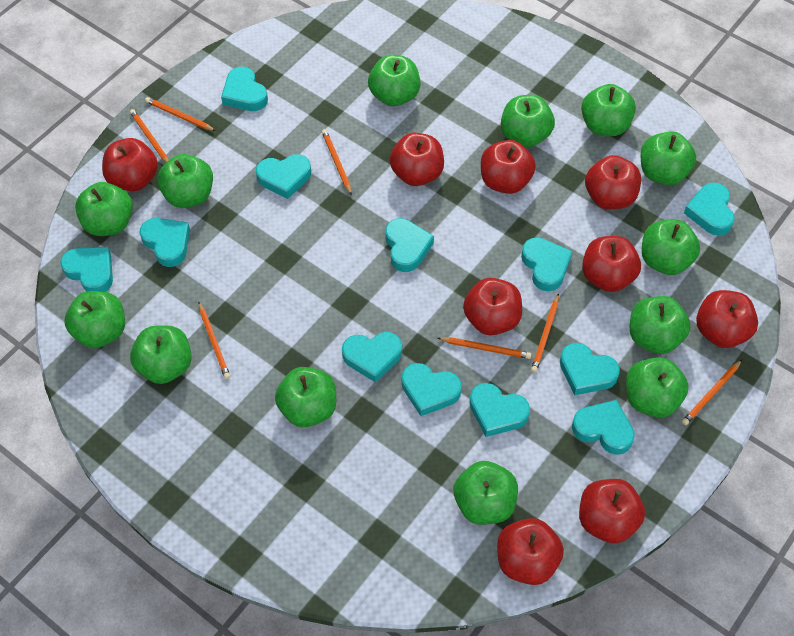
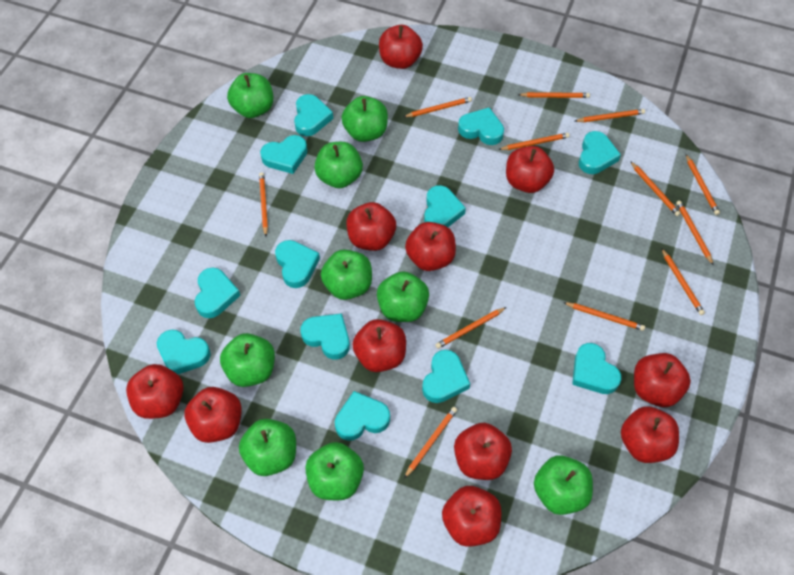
green apple: [64,291,125,348] [75,182,133,236] [130,325,192,384] [157,154,213,208] [275,367,336,427] [368,55,420,107] [454,461,518,525] [501,95,555,147] [581,84,636,136] [626,357,689,417] [630,296,690,354] [641,131,696,185] [642,219,700,275] = 13 -> [220,333,275,387] [227,73,273,118] [239,419,296,476] [305,442,364,500] [314,142,363,188] [321,249,372,300] [342,96,388,142] [377,271,429,322] [534,455,593,515] = 9
orange pencil: [130,109,169,163] [145,97,216,131] [199,302,230,379] [322,129,352,195] [438,337,531,359] [531,293,559,373] [682,360,742,425] = 7 -> [259,172,268,236] [403,97,472,117] [404,407,457,478] [435,307,506,349] [498,133,570,150] [518,92,590,98] [563,302,645,331] [575,109,645,122] [630,161,681,216] [661,248,705,315] [676,201,714,266] [686,154,720,215] = 12
red apple: [102,138,158,191] [389,133,444,186] [463,278,522,335] [481,140,536,194] [497,518,564,585] [579,479,645,544] [582,236,641,292] [585,155,641,209] [696,290,758,348] = 9 -> [126,364,184,419] [185,387,242,443] [346,202,396,251] [352,319,406,372] [379,25,423,69] [405,222,456,271] [442,486,501,547] [454,423,512,480] [506,146,554,193] [621,406,679,463] [634,353,691,407] = 11

